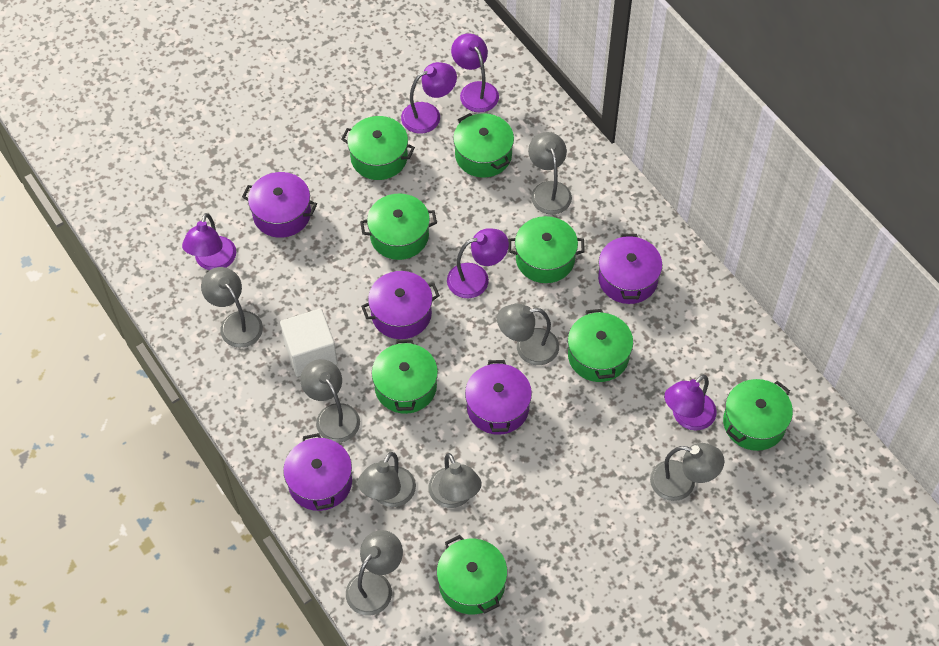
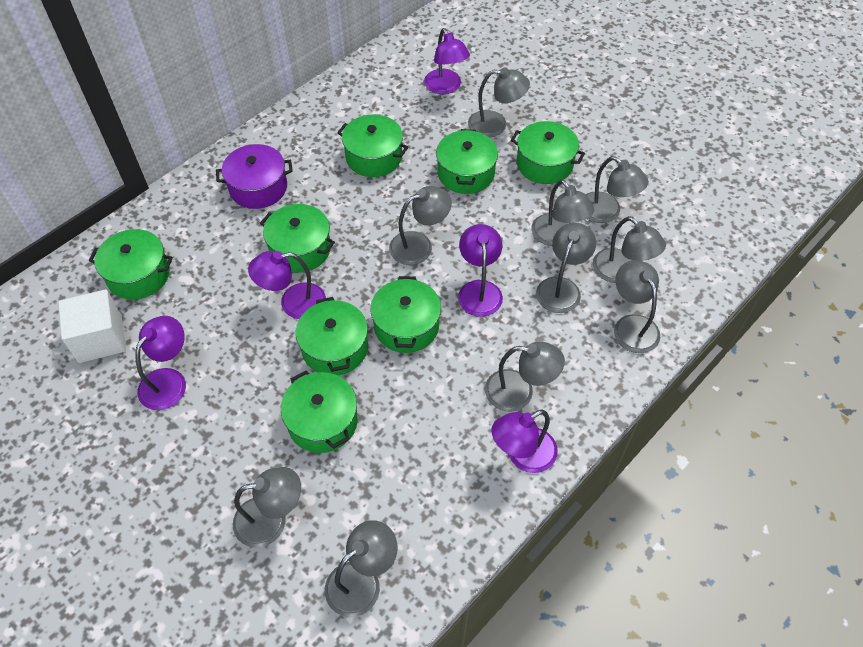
grey lamp: [201,267,263,348] [300,359,360,443] [346,530,403,616] [358,452,416,507] [429,453,482,508] [497,304,559,365] [528,132,572,215] [650,443,724,501] = 8 -> [233,467,301,548] [325,520,398,617] [389,186,452,265] [468,67,530,137] [485,342,565,411] [531,179,594,246] [536,223,596,313] [586,156,649,223] [593,216,666,283] [614,260,660,353] = 10
purple pot: [242,172,317,238] [283,433,352,511] [361,271,440,339] [465,360,532,435] [598,234,662,304] = 5 -> [216,144,293,209] = 1

